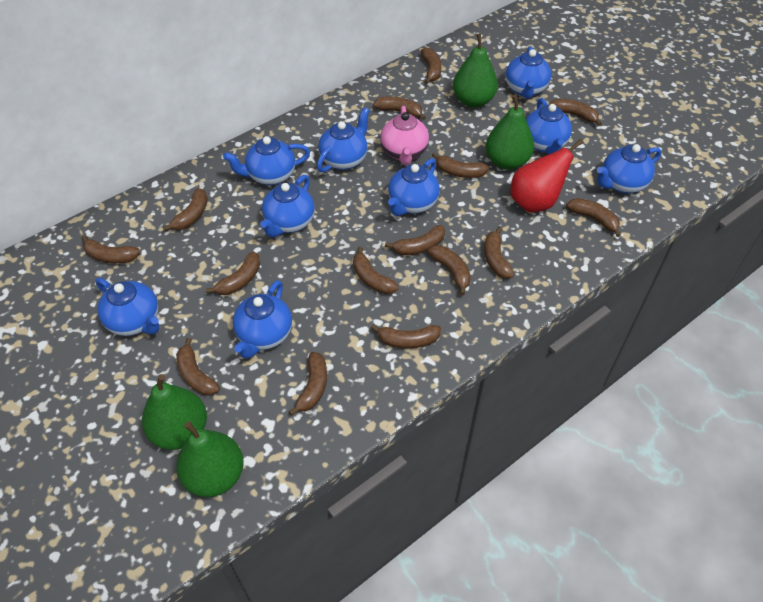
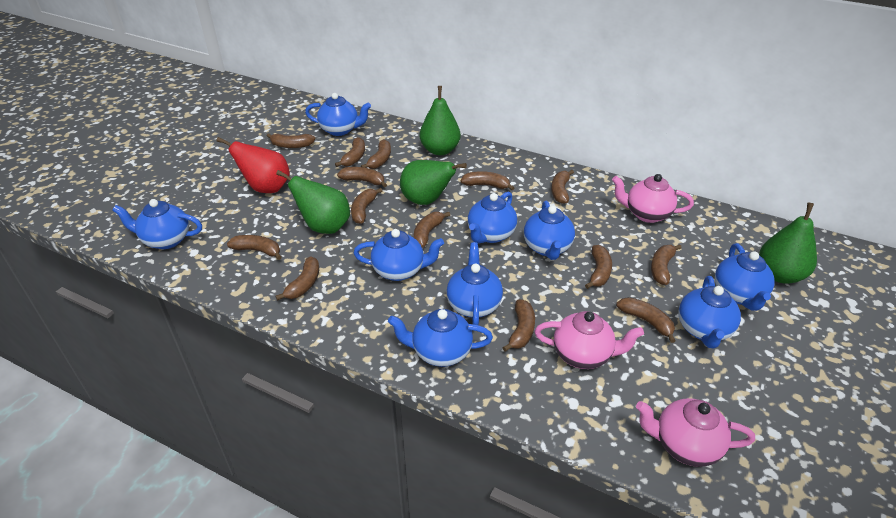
brown banana: [81,235,140,263] [163,188,207,231] [176,338,220,395] [206,251,261,295] [289,352,327,416] [353,247,399,294] [371,324,441,349] [373,96,426,120] [385,225,445,255] [421,48,442,84] [428,245,471,295] [432,152,489,178] [484,226,514,279] [549,99,602,126] [566,198,621,237] = 15 -> [227,235,282,260] [267,133,316,148] [275,257,319,301] [335,137,365,167] [337,167,387,187] [351,188,382,224] [361,139,391,169] [414,212,450,248] [461,171,515,190] [502,300,535,352] [551,170,574,204] [585,245,612,289] [616,297,676,343] [651,244,682,285] = 14
pink teapot: [380,106,429,165] = 1 -> [534,311,644,369] [612,174,694,223] [636,398,755,467] = 3

